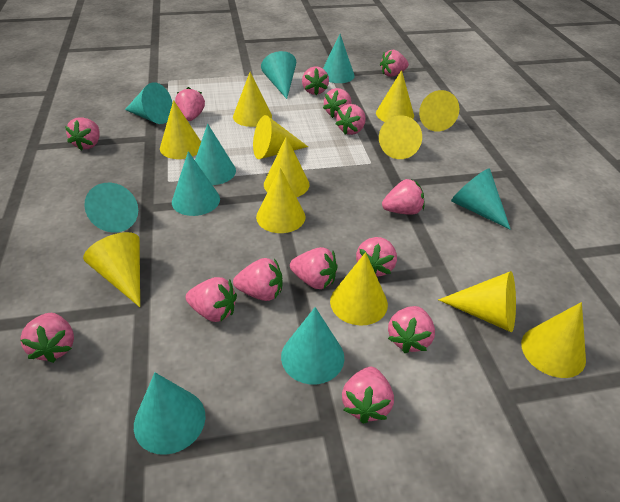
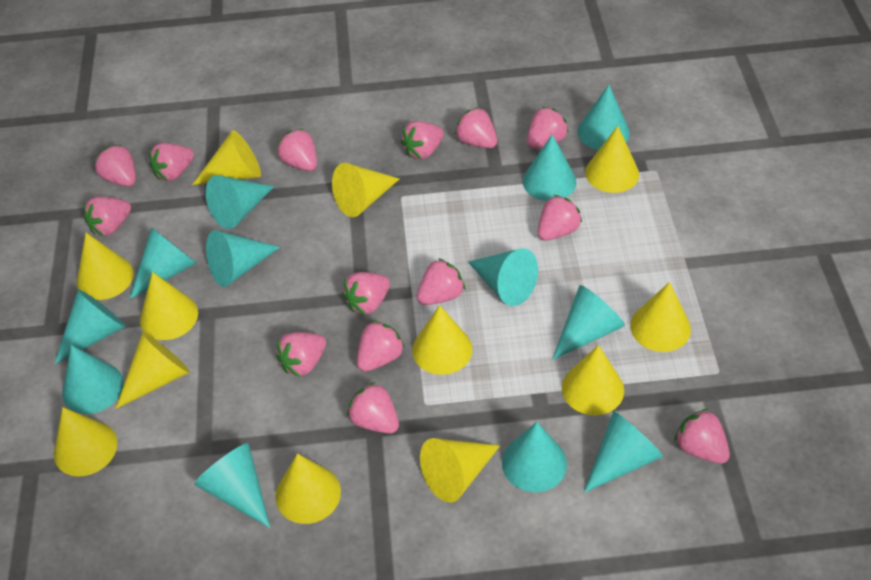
turquoise cone: [84,183,138,233] [125,82,172,124] [134,372,206,455] [172,151,220,216] [195,124,236,185] [261,51,296,99] [281,307,344,384] [323,34,355,83] [451,168,511,230] = 9 -> [54,289,126,364] [62,345,123,414] [130,227,197,299] [194,443,270,528] [206,175,274,229] [206,230,280,287] [468,248,538,306] [502,422,567,492] [523,134,577,201] [552,285,625,360] [578,84,630,150] [584,411,663,493] = 12

